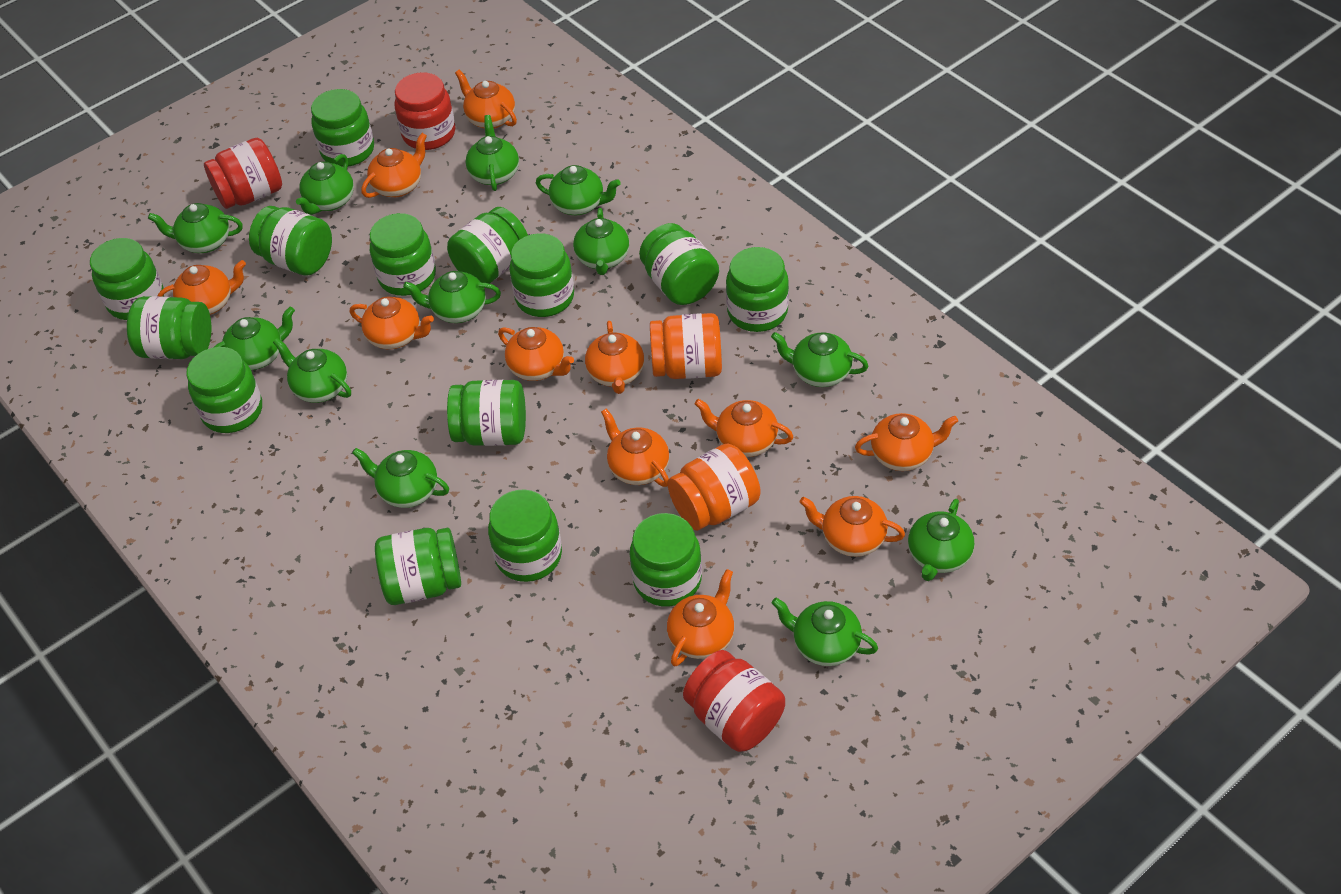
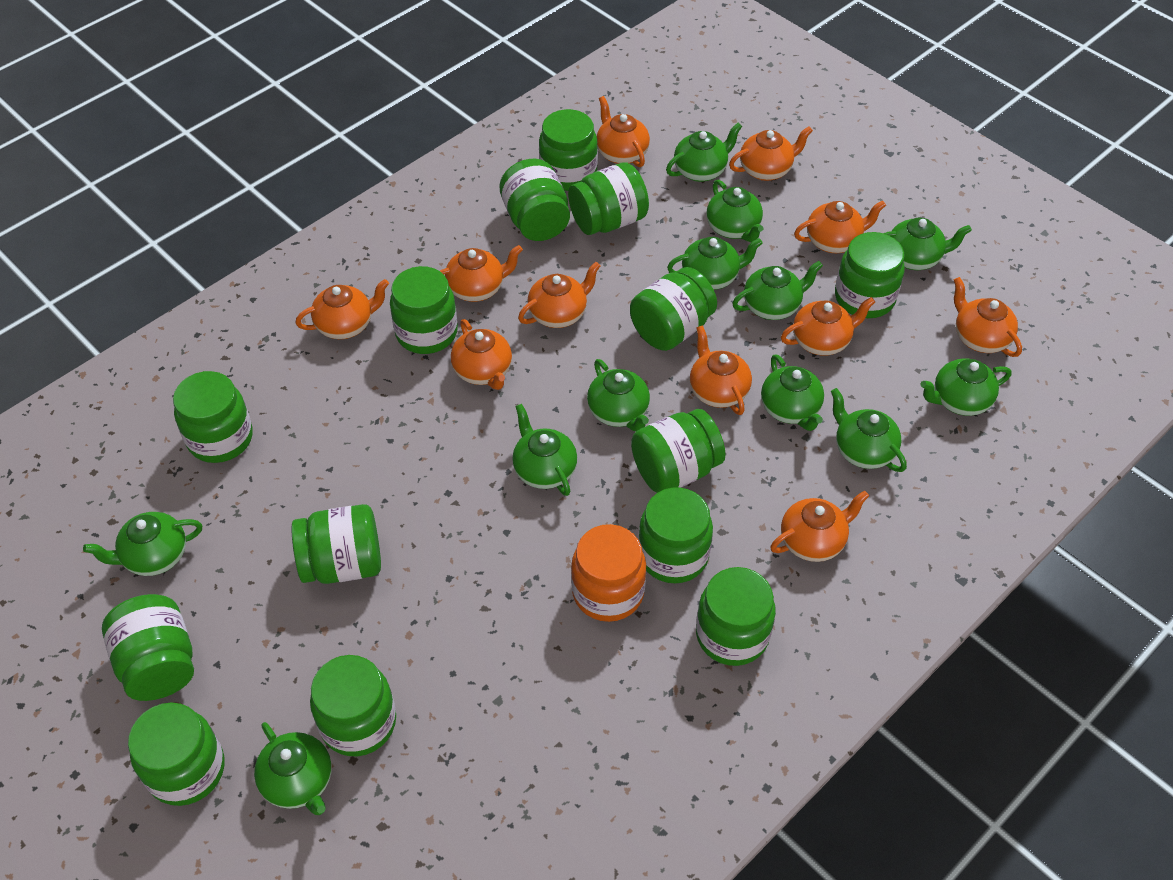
orange jar: [650,313,722,379] [668,443,760,531] = 2 -> [571,524,646,622] = 1
red jar: [204,138,282,209] [394,72,455,150] [683,650,785,752] = 3 -> none = 0

